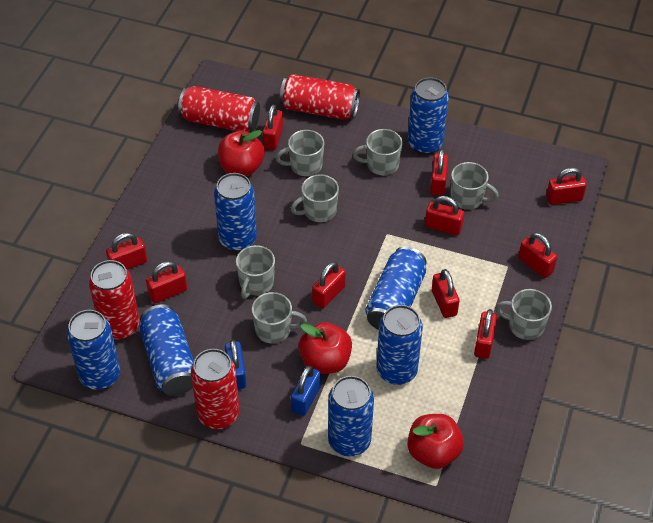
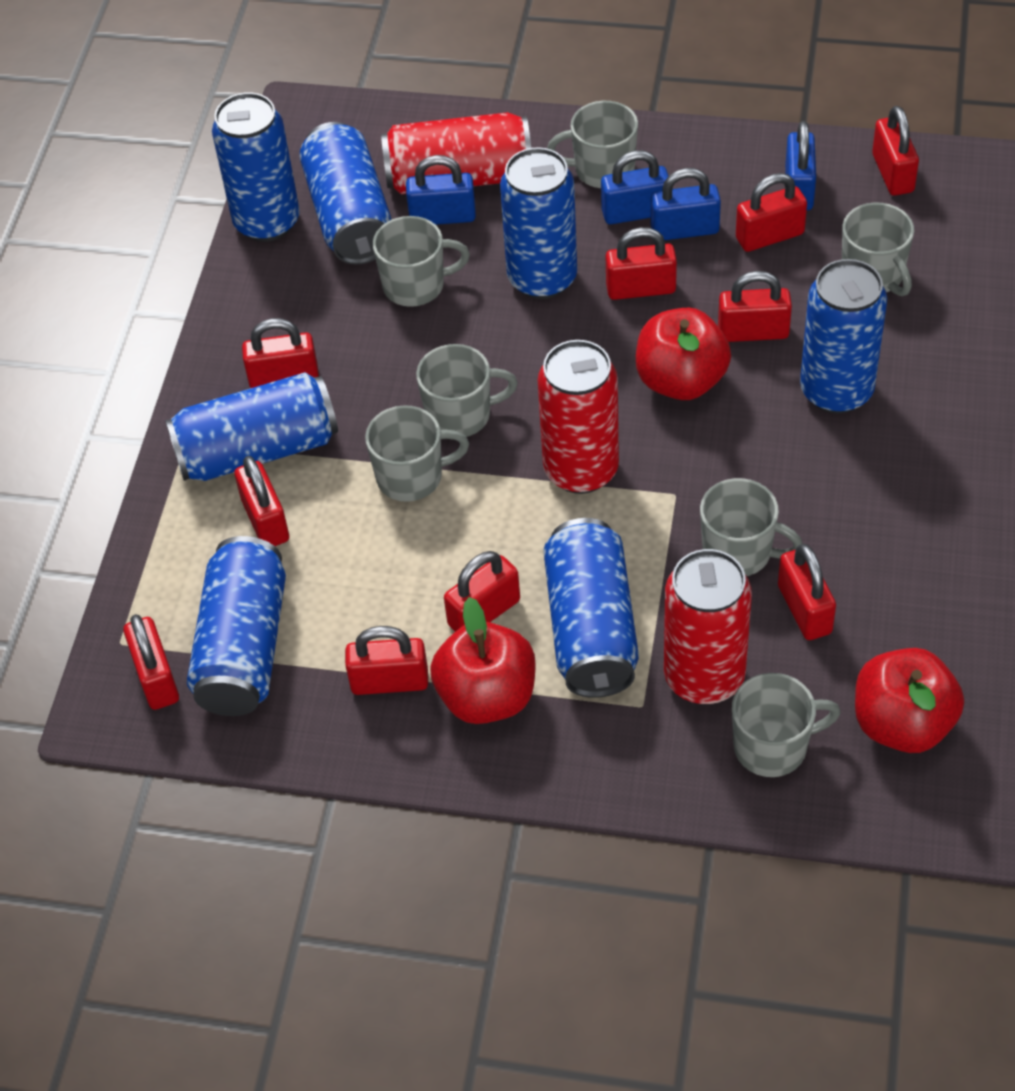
blue padlock: [225,340,246,389] [291,366,321,416] = 2 -> [406,155,476,225] [601,150,669,224] [651,168,721,240] [785,121,816,210] = 4
red can: [89,260,140,340] [178,86,260,132] [191,349,239,429] [280,74,360,120] = 4 -> [381,112,531,195] [538,340,619,494] [664,549,752,704] = 3

